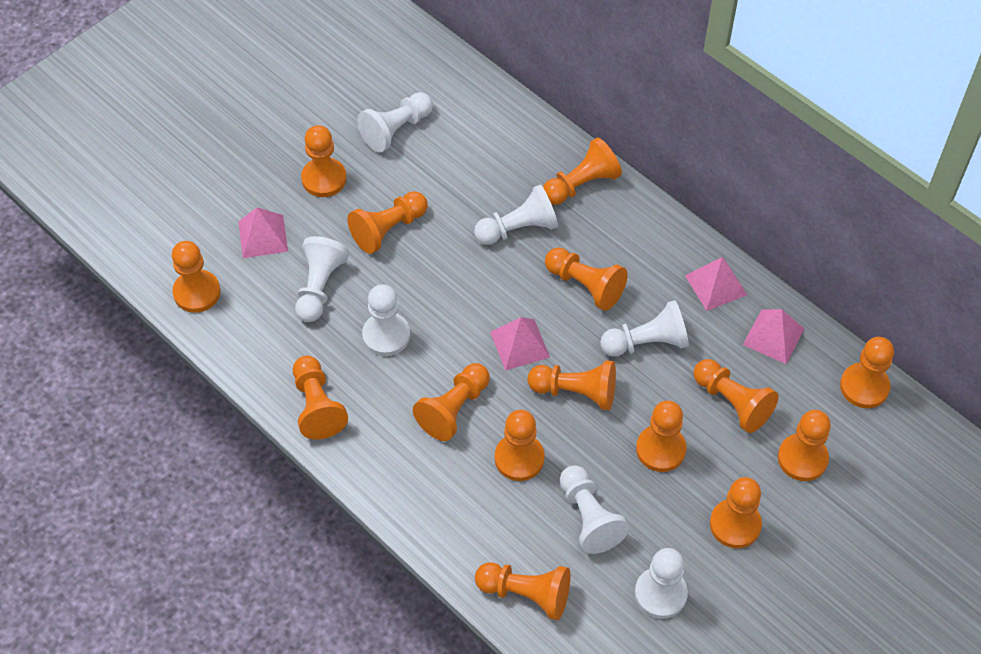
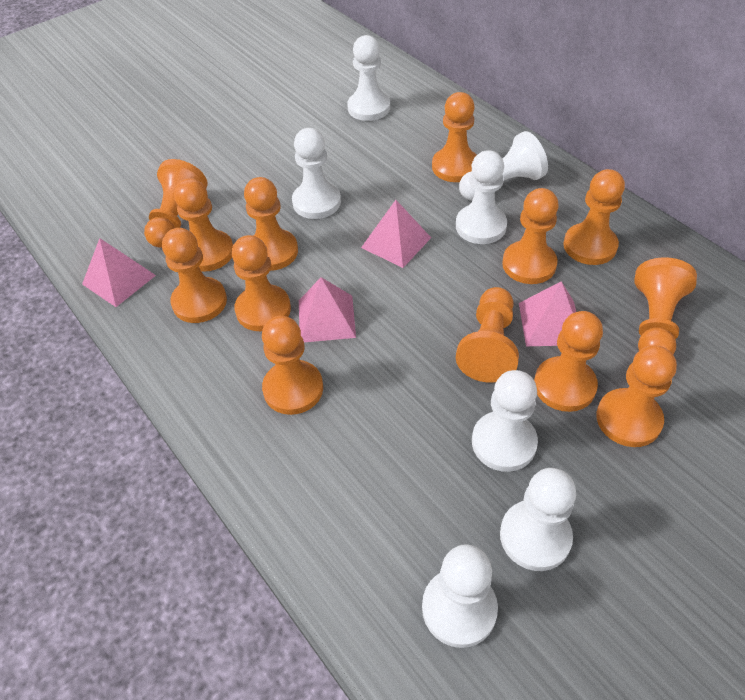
orange pawn: [172,241,221,313] [293,356,348,439] [301,125,347,197] [348,191,428,254] [413,363,490,441] [475,562,570,620] [495,410,545,481] [528,360,616,410] [543,138,622,205] [545,247,628,311] [636,400,686,472] [693,359,778,433] [710,477,762,548] [778,410,831,481] [840,337,894,408] = 15 -> [144,159,208,248] [162,228,227,323] [174,178,233,272] [232,235,291,331] [244,177,298,271] [262,316,323,415] [432,92,477,182] [456,287,519,383] [502,188,559,284] [534,311,603,412] [563,169,625,265] [596,345,677,447] [634,257,697,355] = 13

